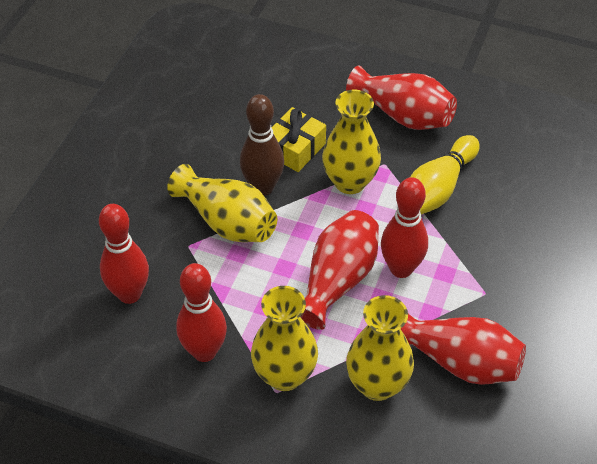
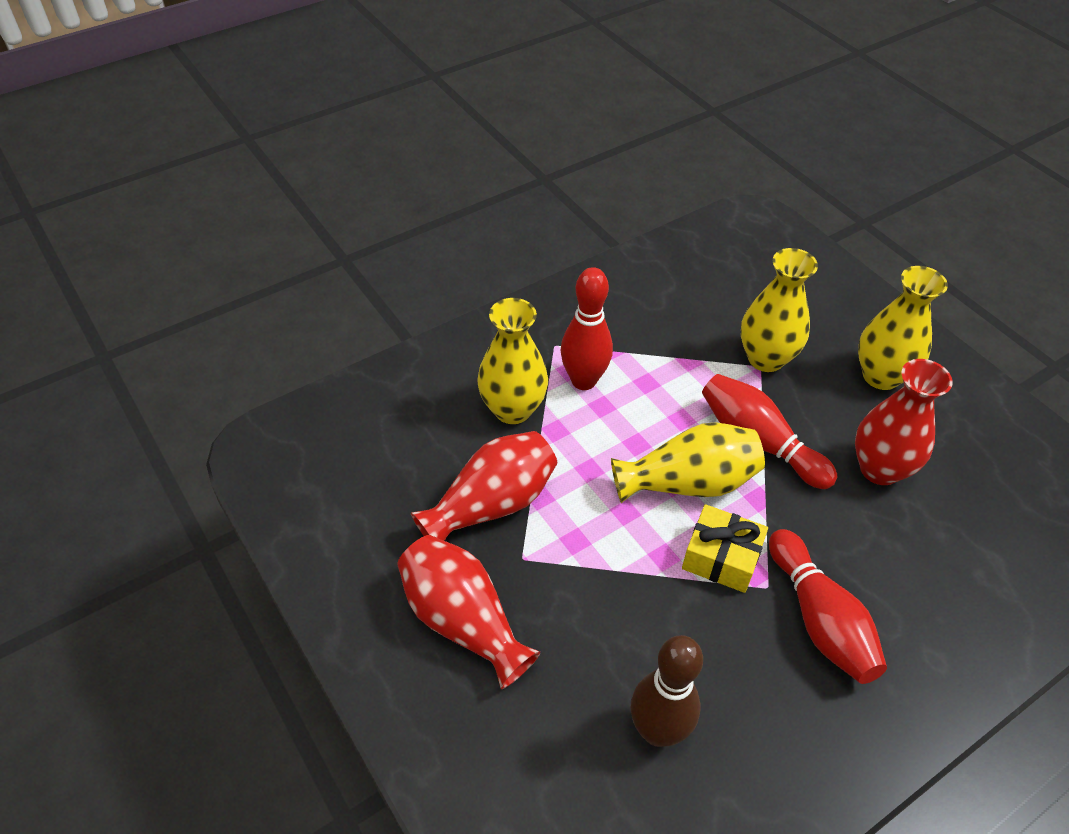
yellow bowling pin: [410,135,480,215] = 1 -> none = 0

